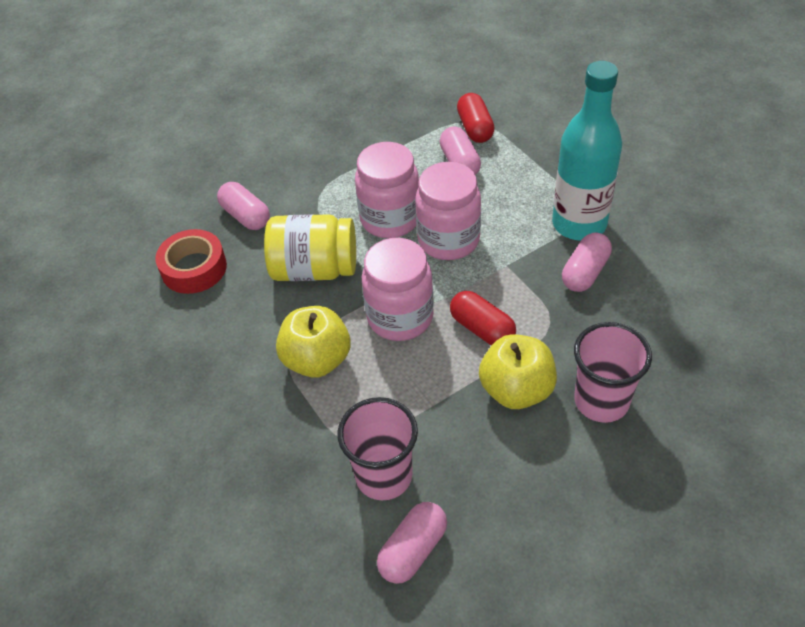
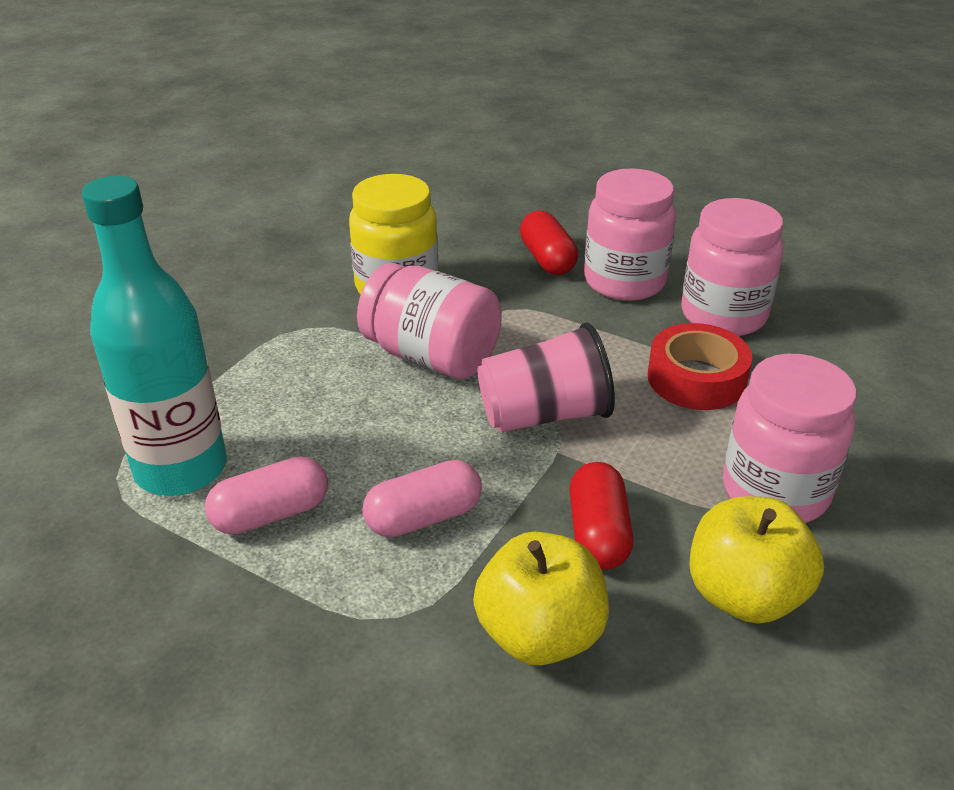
pink capsule: [217,182,270,230] [377,502,447,584] [440,126,481,175] [562,233,612,292] = 4 -> [205,456,328,534] [362,460,482,537] = 2
pink cup: [337,397,418,500] [574,322,652,423] = 2 -> [478,323,615,432] = 1
pink jar: [355,142,419,238] [362,238,434,341] [415,162,481,260] = 3 -> [357,263,502,379] [584,168,676,301] [681,198,783,336] [723,354,857,523] = 4

